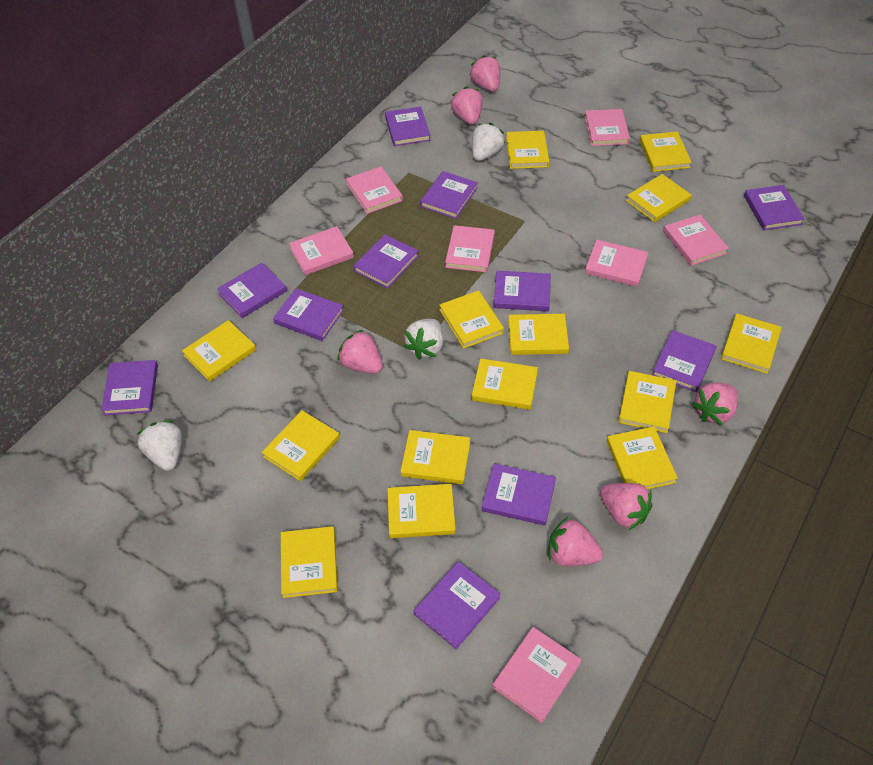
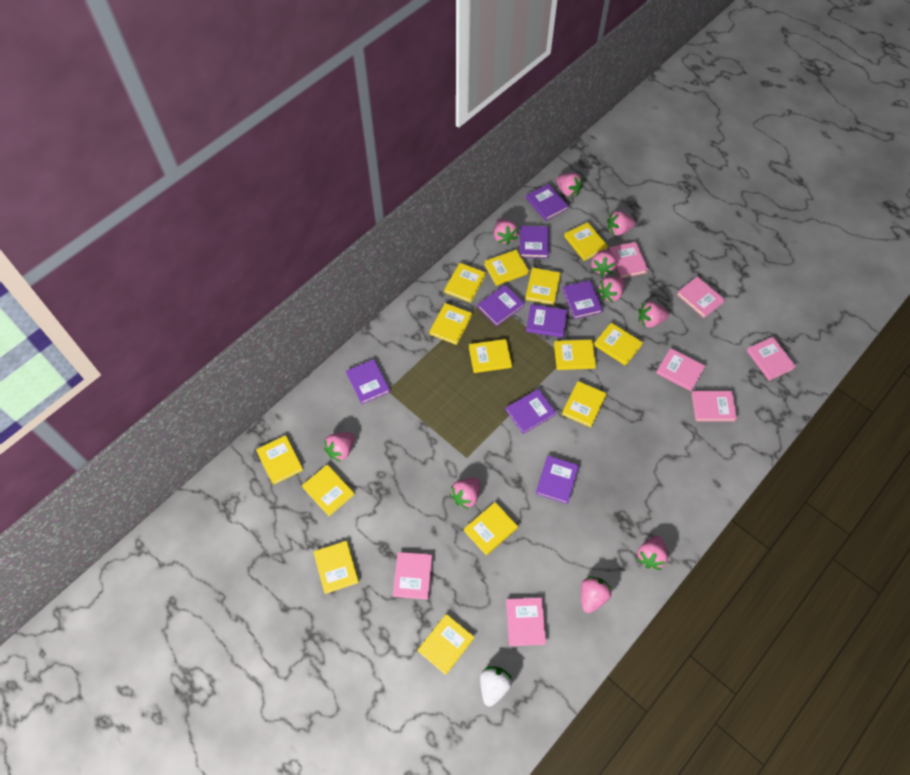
pink strawberry: [338,330,383,374] [451,86,483,125] [470,55,500,92] [548,517,603,566] [600,483,653,530] [692,383,738,425] = 6 -> [324,432,355,462] [449,478,480,509] [494,219,518,245] [556,173,583,197] [581,577,612,613] [591,249,617,276] [597,277,625,303] [607,211,636,236] [637,535,668,570] [639,301,669,328] = 10
purple book: [101,360,158,415] [217,263,287,318] [273,288,344,341] [353,235,419,288] [385,106,431,146] [413,561,501,649] [420,171,478,219] [482,463,556,526] [494,271,551,311] [652,330,716,392] [744,185,804,230] = 11 -> [346,359,390,404] [477,285,525,326] [505,389,556,434] [520,226,549,258] [526,184,568,221] [526,304,568,338] [536,456,579,504] [562,280,603,319] = 8
white strawberry: [136,420,182,471] [404,319,443,360] [472,123,505,161] = 3 -> [480,666,512,707] = 1

